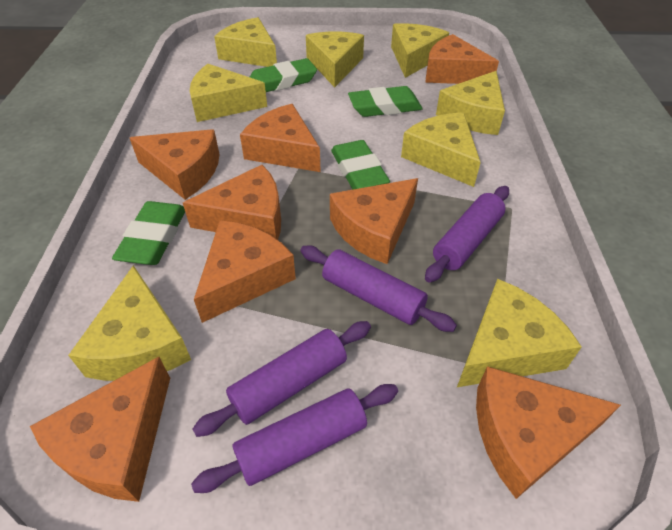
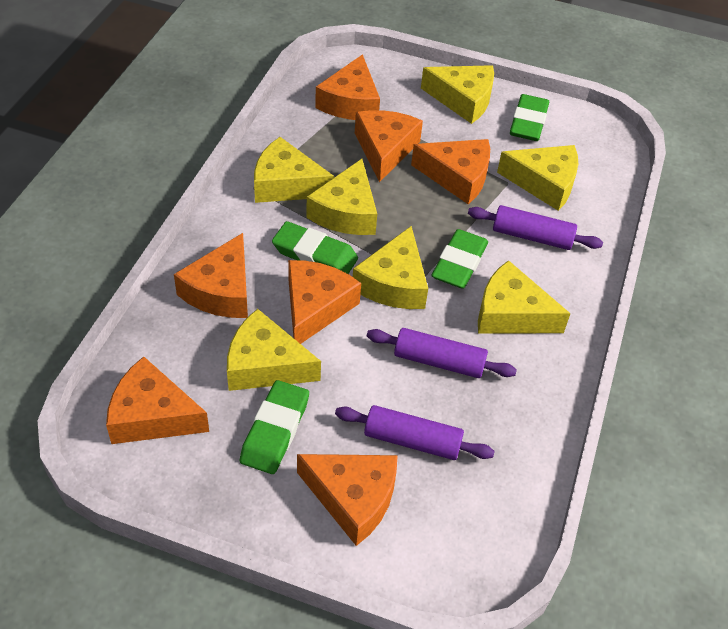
orange cheese: [30,357,170,502] [130,129,219,200] [183,165,281,240] [194,220,296,323] [240,104,321,172] [330,178,418,264] [425,34,499,84] [476,366,621,499] = 8 -> [106,357,209,444] [174,233,248,318] [288,260,361,344] [297,454,398,546] [315,54,380,120] [355,110,423,182] [411,139,490,204] = 7
purple rolling pin: [191,384,398,493] [192,321,371,437] [300,245,457,332] [425,186,509,283] = 4 -> [335,405,495,460] [367,328,517,378] [468,205,603,250] = 3
yellow cheese: [68,265,191,381] [190,64,267,122] [214,17,277,67] [306,32,364,87] [391,23,449,78] [401,112,481,187] [436,71,505,135] [457,279,582,387] = 8 -> [227,309,321,391] [254,137,334,203] [306,159,377,235] [353,226,428,309] [421,65,494,124] [478,260,571,334] [497,145,578,211] = 7

